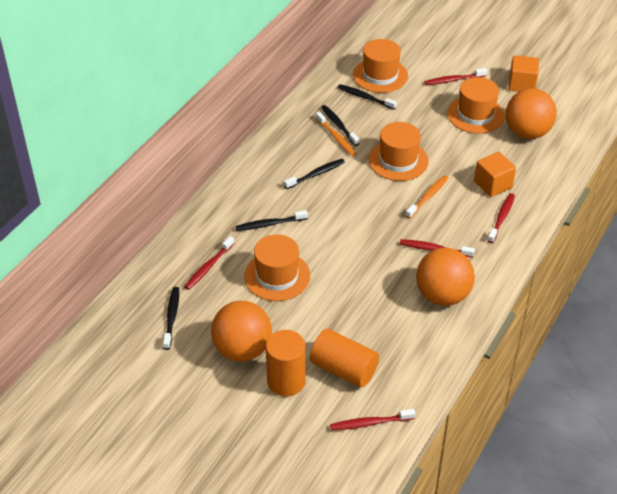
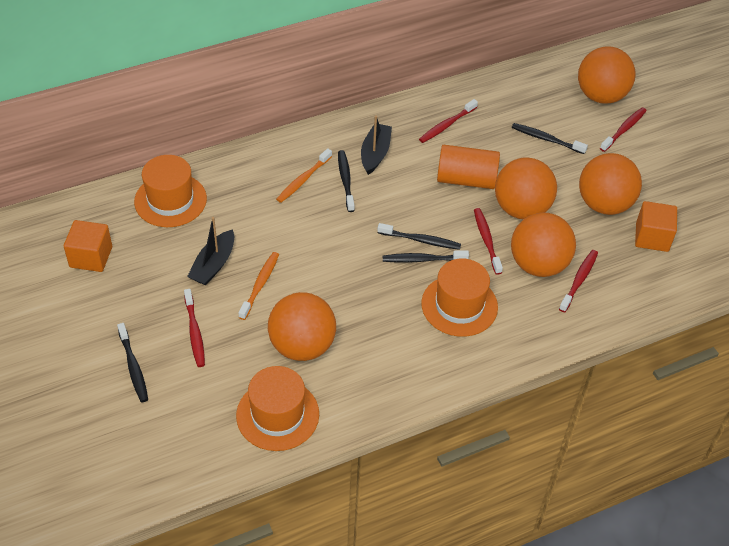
black boat: none = 0 -> [187,217,234,285] [361,115,392,175] = 2
orange ball: [211,301,272,362] [416,248,475,306] [506,88,557,139] = 3 -> [268,292,336,361] [495,158,557,219] [511,212,576,277] [578,46,635,104] [579,153,642,215] = 5
orange cylinder: [266,330,306,396] [310,329,379,387] = 2 -> [437,145,500,189] = 1
orange hat: [244,234,310,301] [353,39,408,93] [369,122,429,181] [447,77,505,134] = 4 -> [134,155,207,227] [236,366,319,451] [421,259,498,337] = 3

